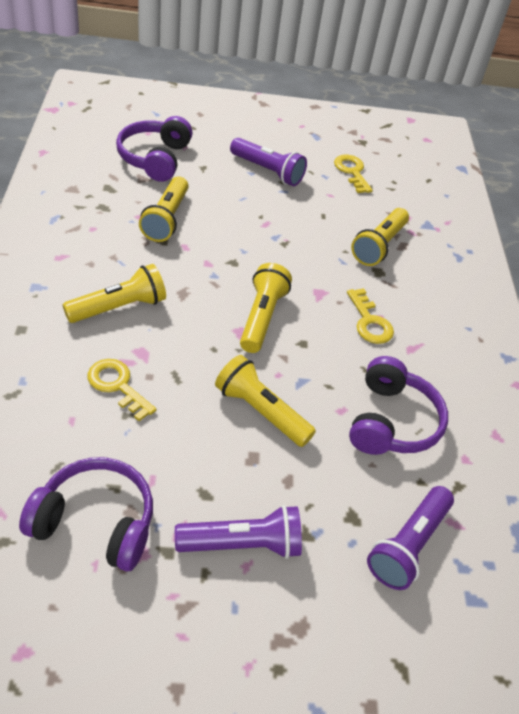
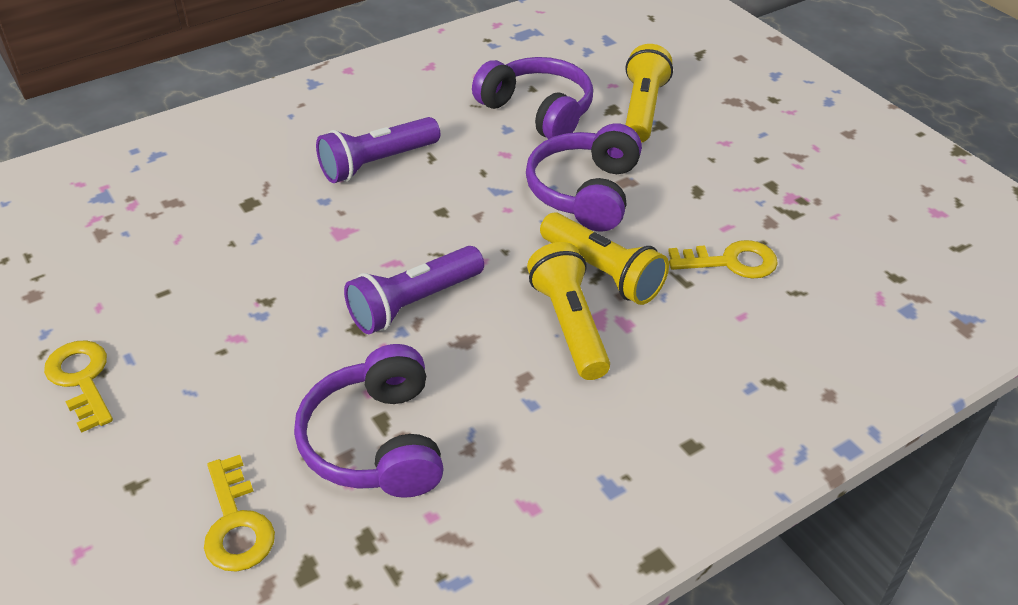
purple flashlight: [175,505,302,559] [230,138,307,186] [367,486,454,590] = 3 -> [316,117,440,183] [344,246,484,334] = 2
yellow flashlight: [63,264,166,323] [139,176,189,242] [215,355,316,447] [240,263,292,353] [351,208,409,266] = 5 -> [527,242,610,380] [540,212,669,305] [625,44,673,143] = 3

